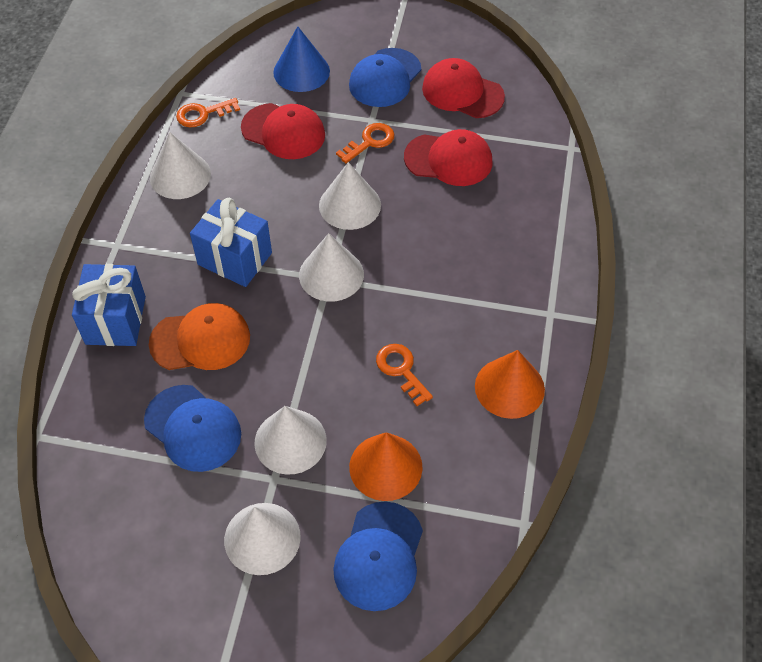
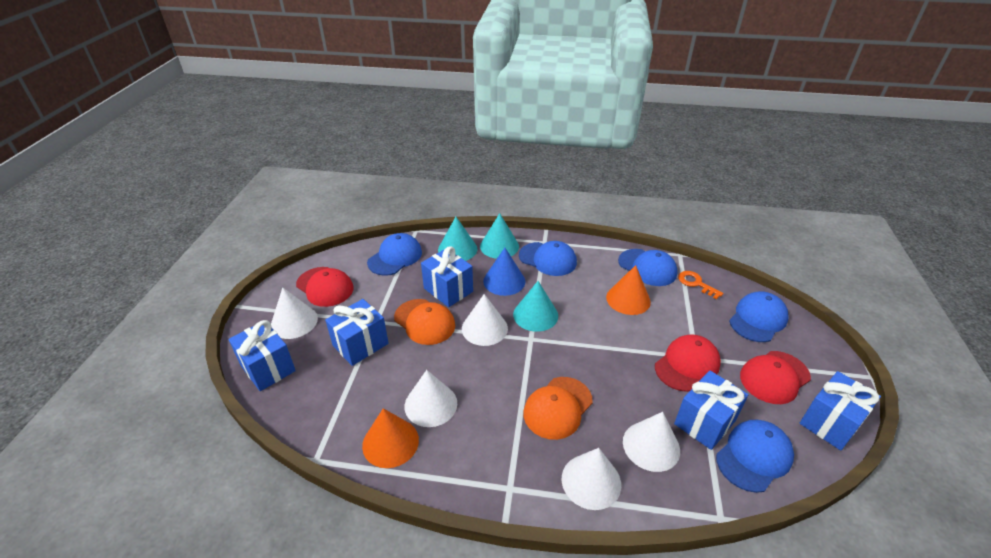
blue cap: [144,385,241,472] [333,501,423,611] [349,48,421,107] = 3 -> [367,233,422,276] [519,241,577,276] [618,249,678,286] [716,420,794,493] [729,291,789,342] = 5
blue gift: [72,264,146,346] [190,198,272,287] = 2 -> [229,320,296,391] [325,299,389,366] [421,246,473,307] [674,370,748,450] [800,371,881,450] = 5
orange cap: [149,303,250,370] = 1 -> [394,299,455,345] [524,377,593,440] = 2
orange key: [176,98,240,127] [336,123,394,163] [376,344,433,406] = 3 -> [678,271,723,300] = 1
turquoise cone: none = 0 -> [438,217,478,261] [480,213,519,259] [513,281,558,332] = 3

